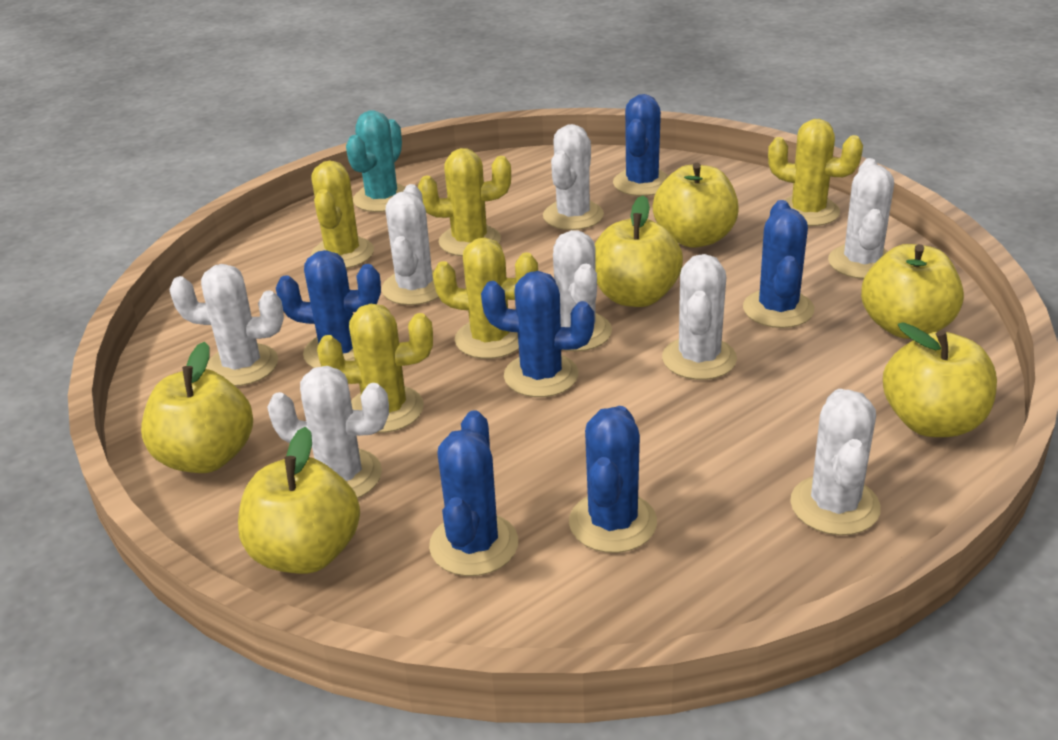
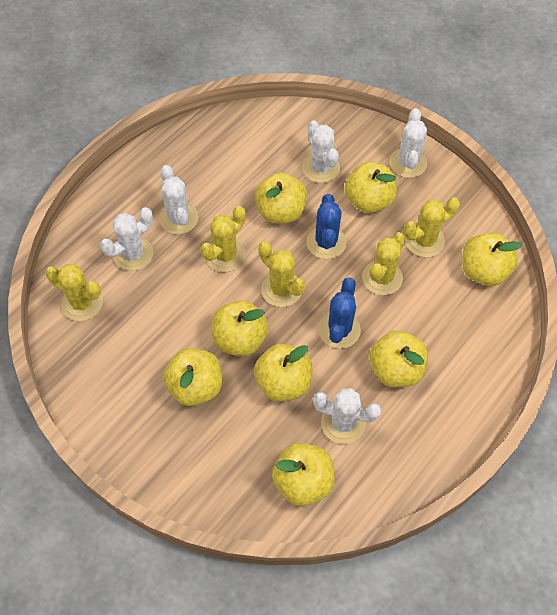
blue cactus: [276,250,381,368] [429,410,518,576] [481,271,594,397] [569,406,657,553] [613,94,668,196] [743,200,814,328] = 6 -> [306,194,346,259] [318,277,361,349] = 2
turquoise cactus: [346,110,405,212] = 1 -> none = 0
white cactus: [169,264,284,386] [267,366,389,498] [382,184,439,305] [543,124,604,230] [553,230,612,352] [662,254,737,380] [790,389,881,535] [828,158,894,279] = 8 -> [100,207,153,271] [159,165,199,234] [302,120,340,183] [313,388,381,444] [389,108,427,178] = 5
yellow apple: [141,342,253,473] [238,426,360,574] [595,196,683,307] [653,162,738,248] [861,244,964,339] [883,322,997,437] = 6 -> [163,348,222,406] [212,300,269,357] [254,344,312,401] [255,172,307,223] [272,443,334,506] [345,162,397,213] [369,330,428,387] [462,233,522,286] = 8

